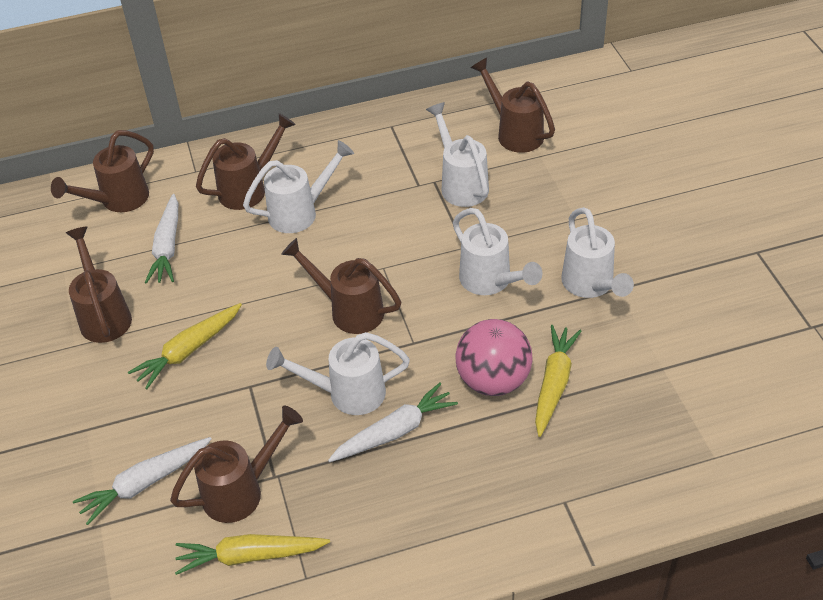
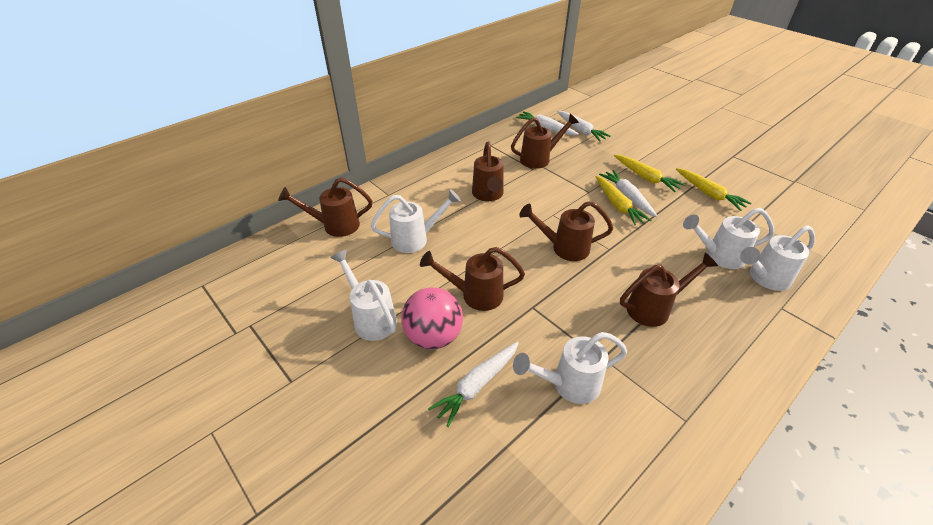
white carrot: [73,437,212,525] [145,194,178,284] [328,383,458,462] = 3 -> [428,342,519,427] [516,111,579,135] [557,111,611,141] [599,170,658,217] = 4

